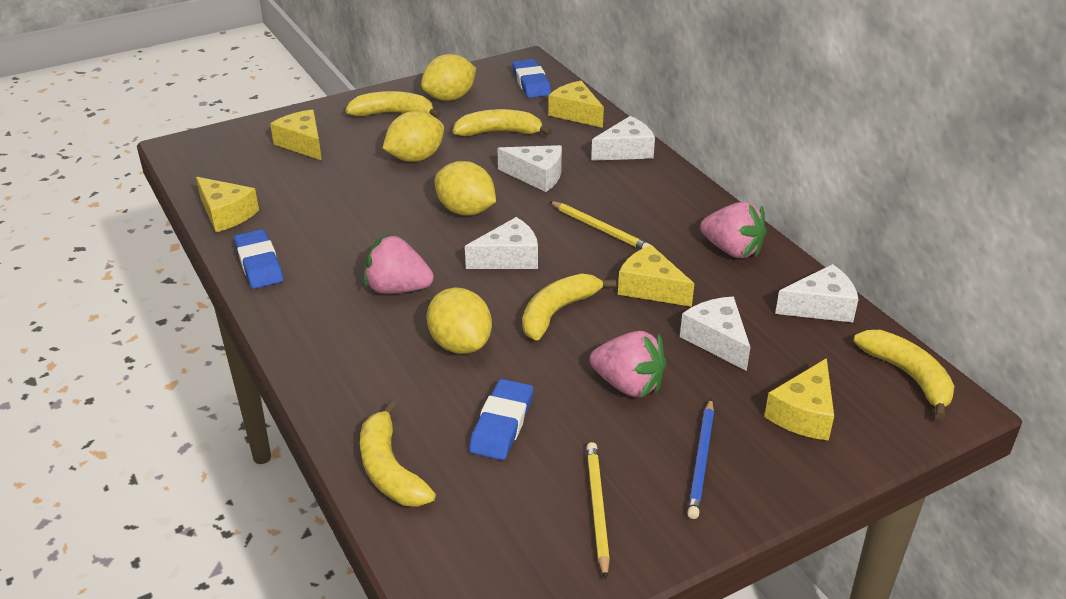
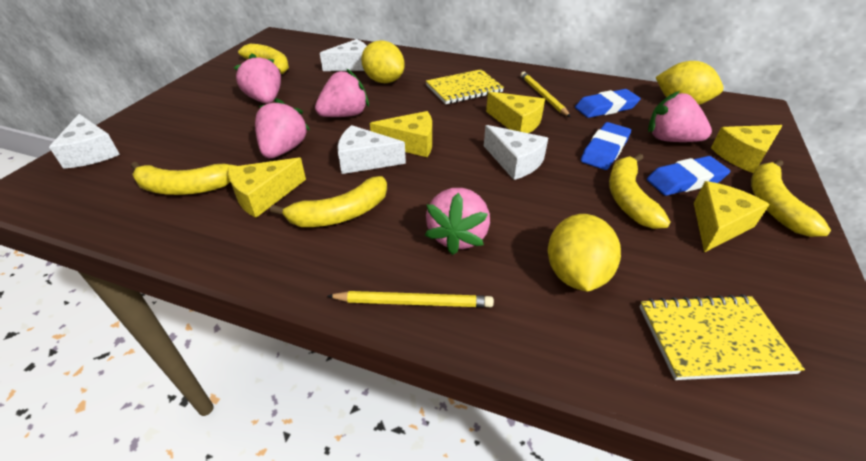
blue pencil: [687,399,714,519] = 1 -> none = 0
pink strawberry: [364,234,434,294] [590,331,667,398] [700,202,767,258] = 3 -> [234,54,281,104] [255,98,310,158] [315,68,369,117] [425,188,490,255] [648,91,712,142] = 5
white cheese: [465,217,538,269] [498,145,562,192] [591,116,655,161] [680,297,750,371] [775,264,859,322] = 5 -> [49,114,120,169] [320,39,367,71] [337,125,406,174] [484,125,548,180] = 4
yellow lemon: [383,111,444,162] [421,54,476,101] [427,287,492,354] [435,161,496,215] = 4 -> [361,40,405,83] [548,214,621,292] [656,61,723,105] = 3
yellow notebook: none = 0 -> [426,69,504,104] [640,294,805,380] = 2

